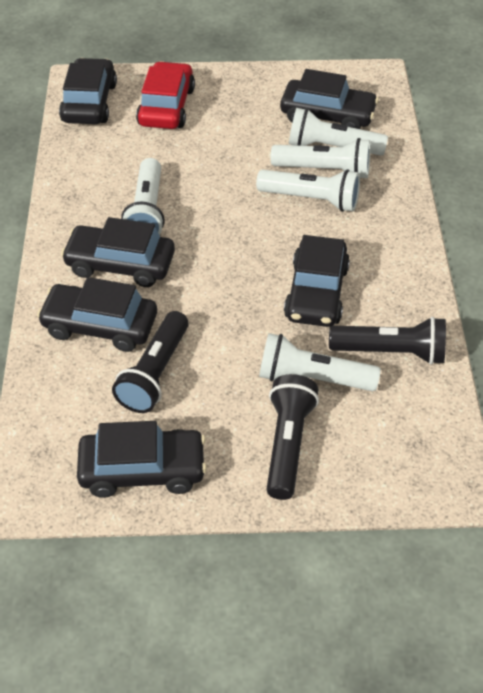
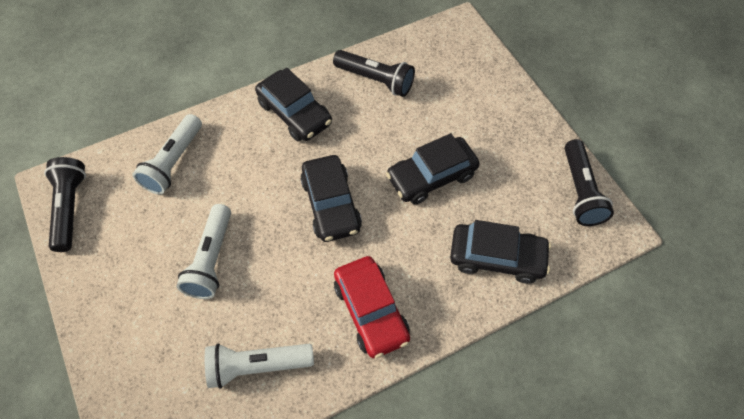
black car: [37,277,157,352] [59,58,117,124] [61,217,175,287] [77,421,207,498] [280,69,379,129] [284,235,350,327] = 6 -> [255,68,332,141] [300,155,362,242] [386,133,480,205] [450,220,551,284] = 4
white flashlight: [121,158,165,235] [256,169,360,212] [259,333,381,391] [271,138,371,178] [289,108,388,156] = 5 -> [132,114,202,194] [176,204,231,299] [205,343,314,389] = 3

